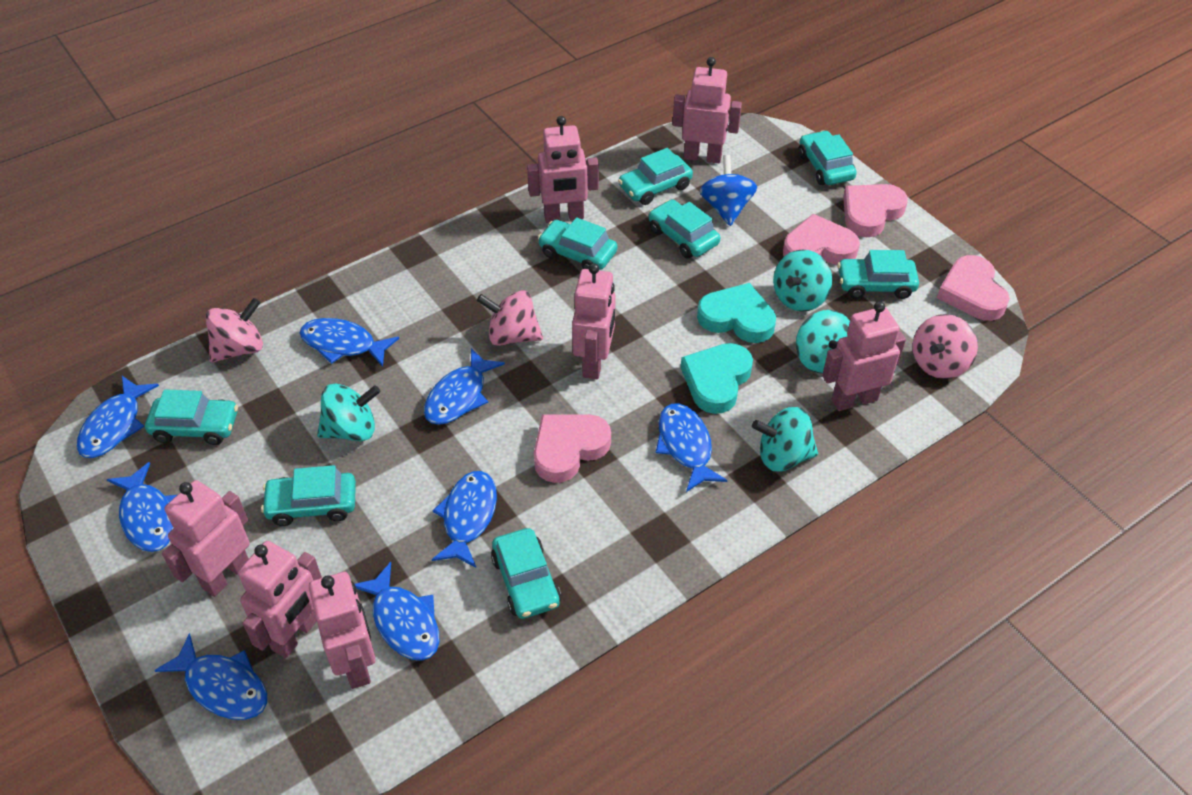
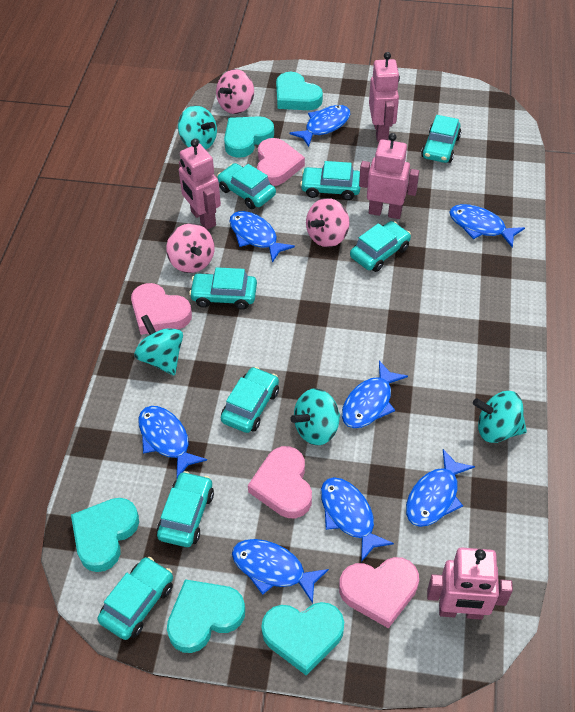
blue spinning top: [700,155,757,226] = 1 -> none = 0
pink robot: [162,480,250,597] [238,541,322,658] [309,572,376,689] [527,116,599,223] [572,263,616,379] [672,57,742,163] [822,301,906,411] = 7 -> [179,139,221,230] [359,133,419,219] [369,52,400,142] [427,547,513,620] = 4
turquoise heart: [681,343,753,414] [697,283,776,343] = 2 -> [71,498,139,572] [167,579,245,653] [224,116,274,158] [261,602,344,675] [276,72,323,110] = 5

